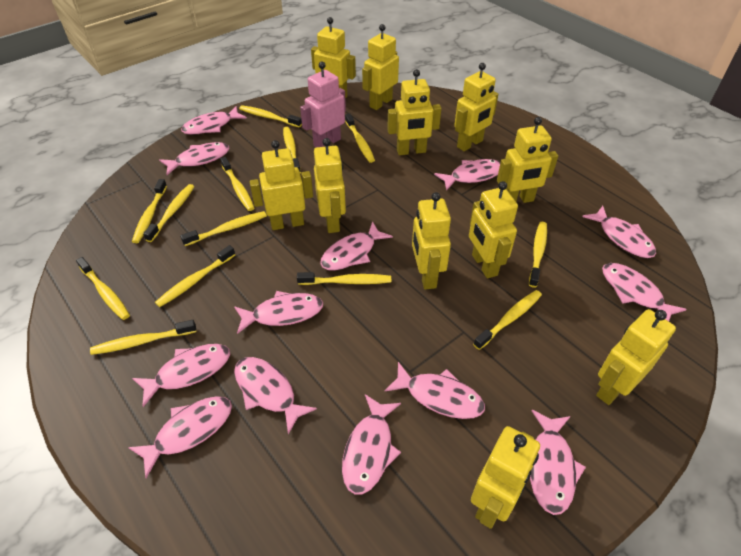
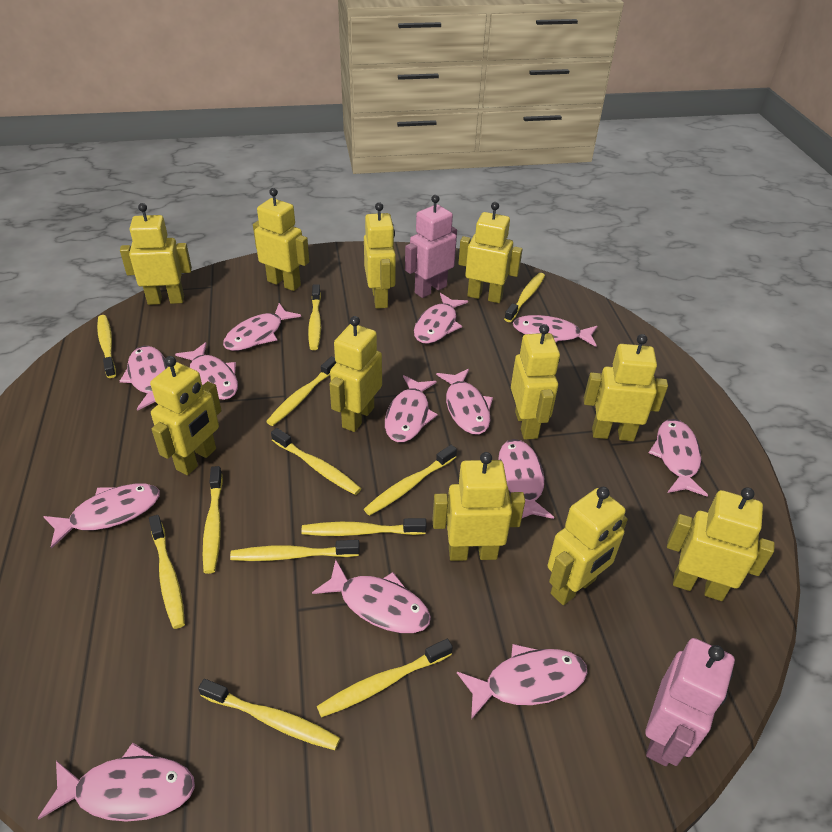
pink robot: [300,62,346,147] = 1 -> [405,195,457,298] [645,638,735,766] = 2
yellow toothbrush: [76,257,130,320] [90,320,196,355] [132,179,167,243] [143,184,195,242] [155,245,235,307] [180,211,267,246] [220,157,255,211] [239,105,302,127] [283,127,301,173] [297,272,391,285] [345,113,375,163] [473,290,542,350] [529,222,547,288] = 13 -> [97,315,116,378] [149,515,185,629] [198,679,340,750] [203,466,223,574] [230,540,360,561] [266,356,336,426] [271,428,361,495] [301,518,427,536] [308,284,321,350] [317,639,453,718] [364,445,457,516] [504,273,545,322] = 12

